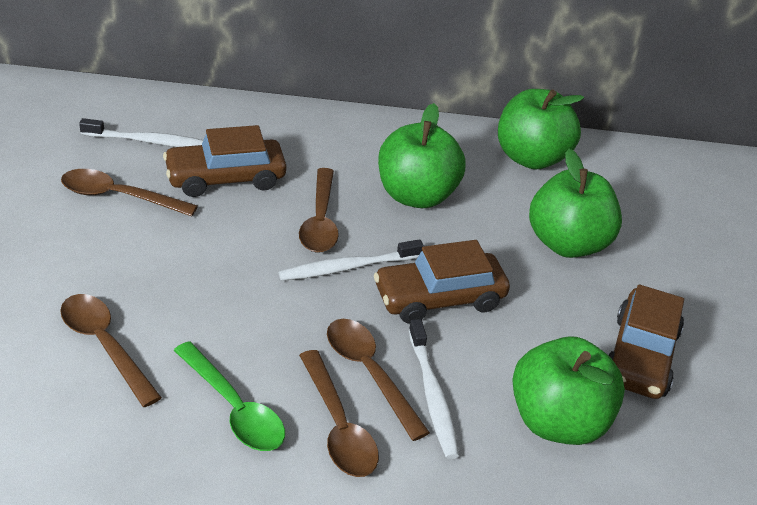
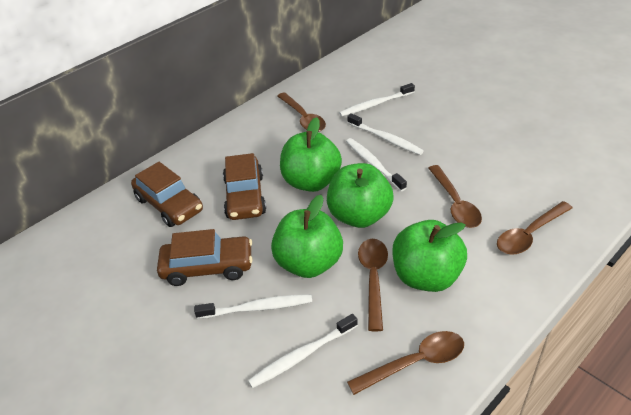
green spoon: [174,341,285,451] = 1 -> none = 0
white toothbrush: [79,118,203,147] [279,239,424,281] [409,319,459,459] = 3 -> [194,294,312,319] [248,314,358,388] [339,83,415,117] [346,138,407,191] [347,113,424,155] = 5

